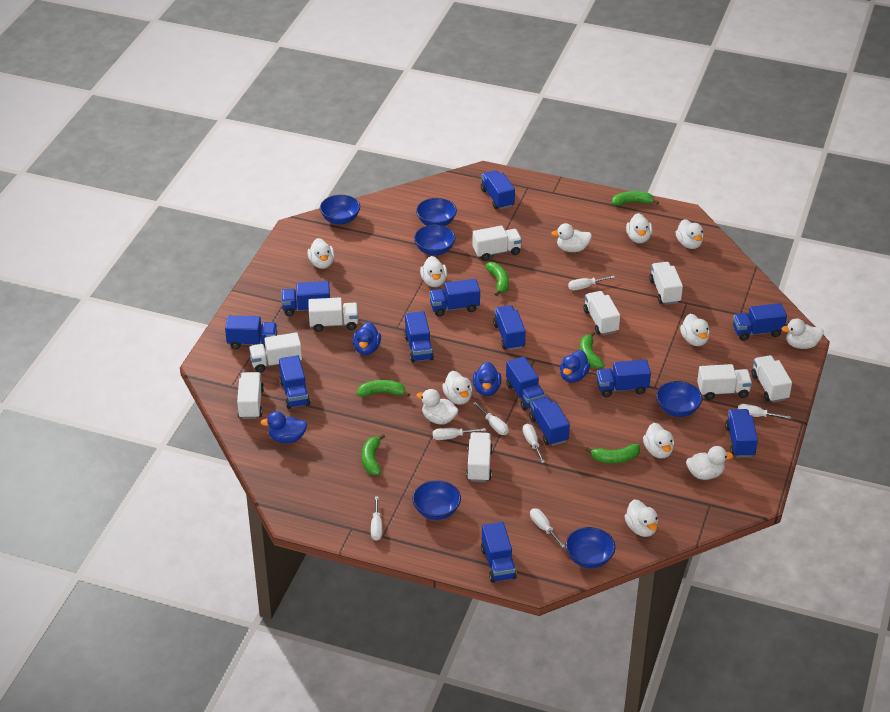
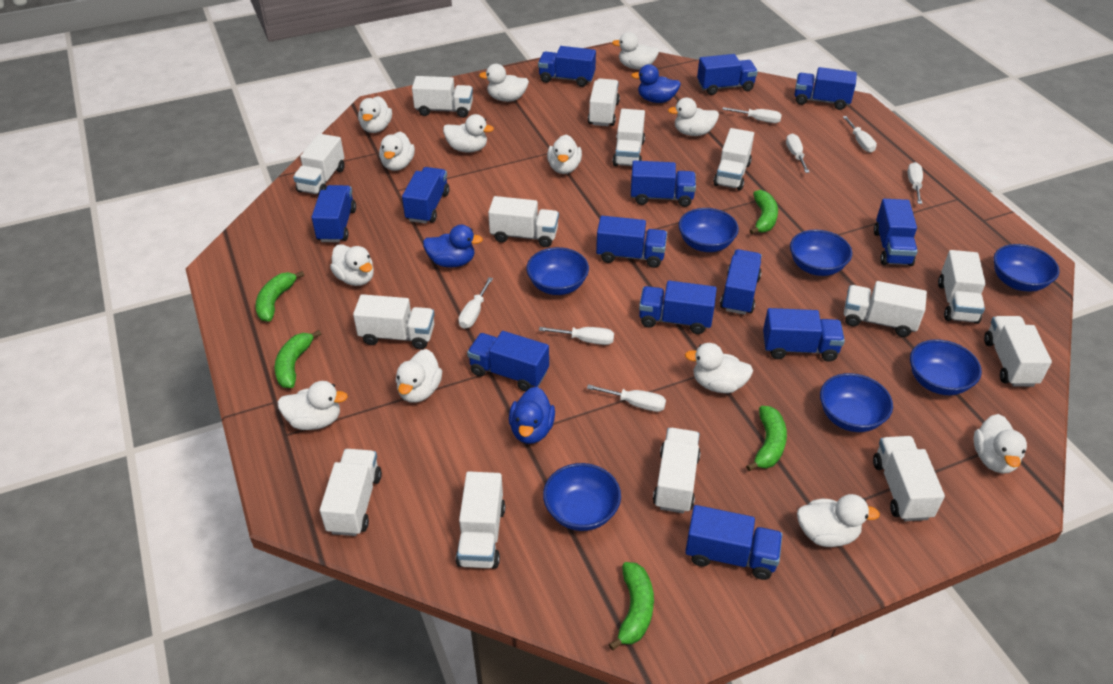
blue bowl: [320,195,360,225] [412,480,461,520] [414,225,455,255] [416,198,457,226] [565,527,615,568] [656,381,702,417] = 6 -> [526,247,589,295] [543,463,621,531] [679,208,739,252] [790,230,852,276] [820,373,893,432] [910,339,982,395] [994,244,1060,292] = 7
blue duck: [260,411,307,443] [353,322,381,355] [473,362,501,396] [560,350,590,383] = 4 -> [423,225,483,267] [509,387,555,444] [631,64,681,103] = 3
green banana: [357,380,410,397] [362,434,385,475] [485,262,509,296] [580,332,604,369] [585,444,640,463] [612,191,659,206] = 6 -> [255,271,304,322] [274,330,321,388] [609,562,654,650] [746,406,787,471] [750,190,778,234] = 5
white duck: [308,238,335,269] [416,389,459,425] [420,256,447,287] [442,371,473,405] [551,223,592,252] [625,500,658,537] [626,213,652,243] [643,423,674,458] [675,219,703,249] [680,314,710,346] [686,446,733,480] [781,318,824,349] = 12 -> [277,381,348,430] [330,244,374,286] [358,96,392,133] [379,132,415,171] [396,349,442,403] [443,114,494,153] [479,64,529,102] [547,135,582,174] [612,32,659,69] [668,98,719,136] [685,343,753,393] [797,494,880,547] [973,414,1027,474] = 13
white truck: [237,372,264,419] [249,332,302,373] [308,298,358,332] [466,432,493,482] [472,226,522,261] [584,291,620,335] [649,262,683,305] [697,364,752,400] [751,355,792,403] = 9 -> [293,134,345,195] [320,449,382,536] [353,294,435,349] [412,76,473,118] [456,471,505,569] [488,196,559,247] [588,79,620,126] [613,109,645,166] [653,428,701,513] [713,128,754,190] [844,281,927,337] [873,436,945,521] [938,250,986,324] [984,316,1052,387] = 14

